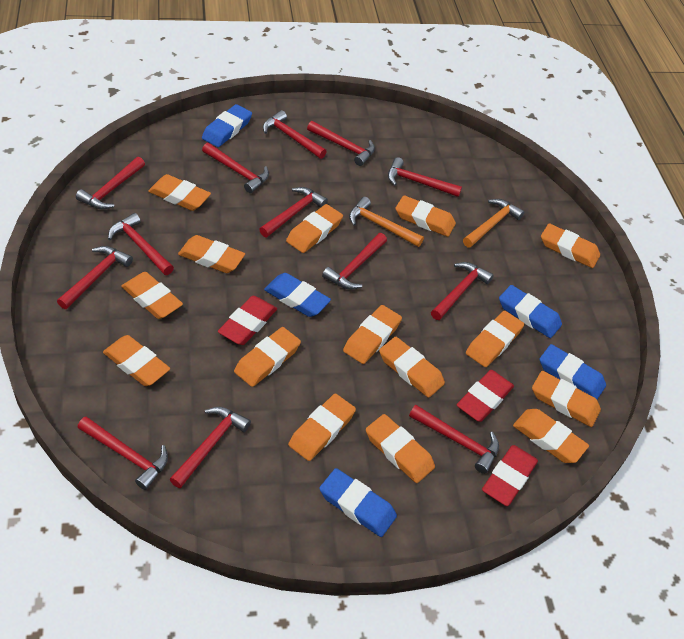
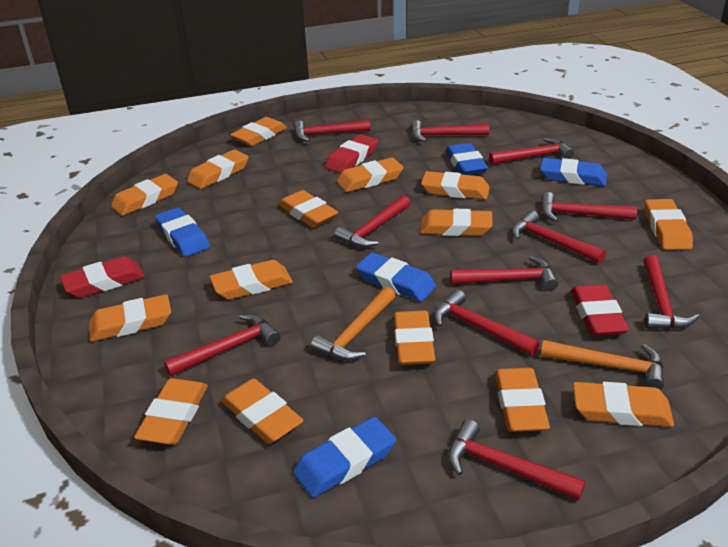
red hammer: [57,246,133,309] [76,157,145,210] [77,417,168,490] [108,213,174,275] [170,407,251,488] [202,143,269,193] [259,187,328,237] [263,110,327,159] [307,121,375,166] [322,233,387,290] [388,157,462,197] [409,405,499,474] [431,262,494,320] = 13 -> [164,314,280,376] [294,120,371,141] [334,195,410,248] [411,120,489,142] [434,290,540,356] [448,419,585,500] [450,256,558,291] [489,138,574,165] [512,211,606,263] [541,192,637,222] [643,255,699,329] = 11

